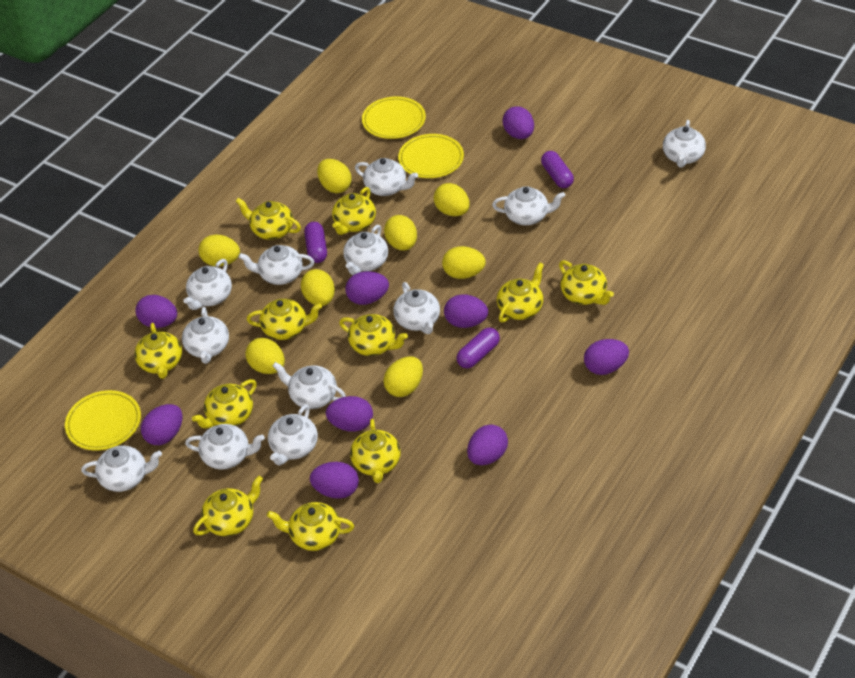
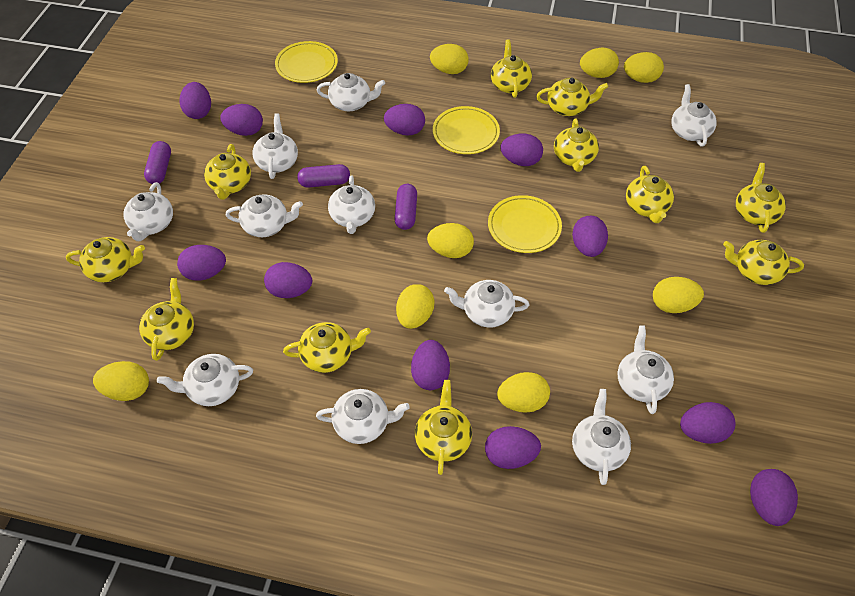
purple egg: [135,295,177,328] [141,404,182,445] [310,462,359,499] [326,396,373,432] [345,271,389,305] [444,294,488,328] [467,424,508,465] [503,106,534,139] [584,339,629,375] = 9 -> [177,245,226,281] [180,82,211,119] [220,104,263,136] [264,262,312,298] [384,104,425,136] [411,340,450,390] [485,426,541,469] [501,133,543,166] [572,216,608,257] [680,402,735,444] [750,469,798,526] = 11
white teapot: [81,446,162,492] [182,307,229,364] [183,259,232,310] [185,424,265,470] [238,245,314,285] [268,404,318,466] [273,362,346,409] [343,225,388,275] [355,158,418,196] [393,282,440,334] [492,186,565,225] [663,120,706,168] = 12 -> [124,182,173,241] [157,354,253,406] [226,194,303,237] [253,113,298,179] [316,73,385,111] [316,389,410,444] [328,175,375,234] [444,280,529,327] [572,389,631,485] [617,326,674,414] [671,84,717,147] = 11

